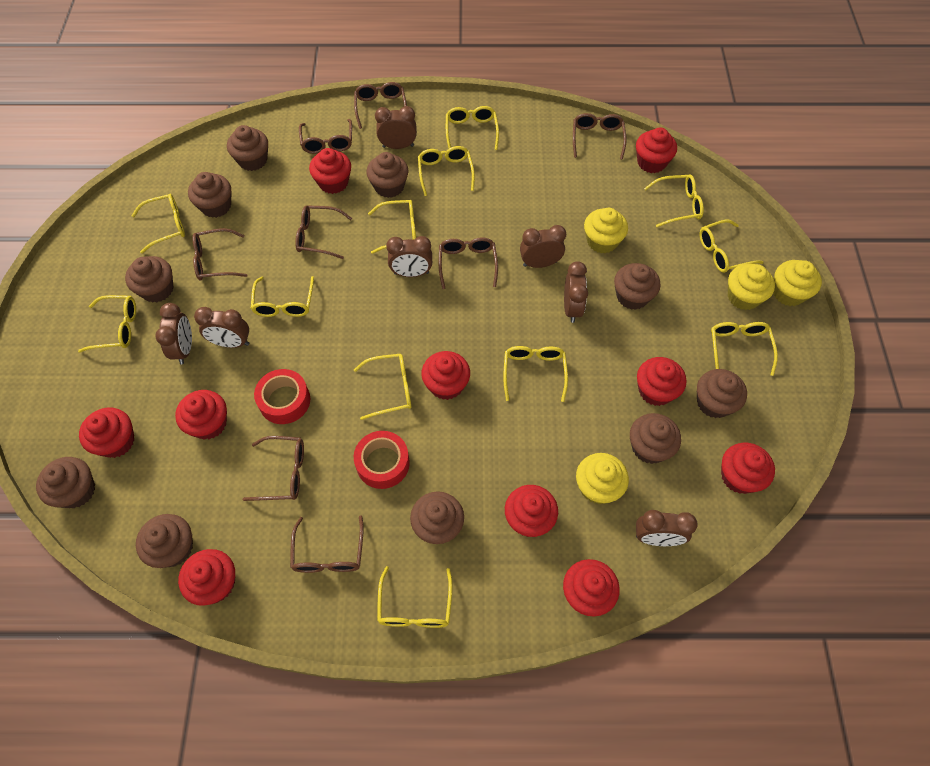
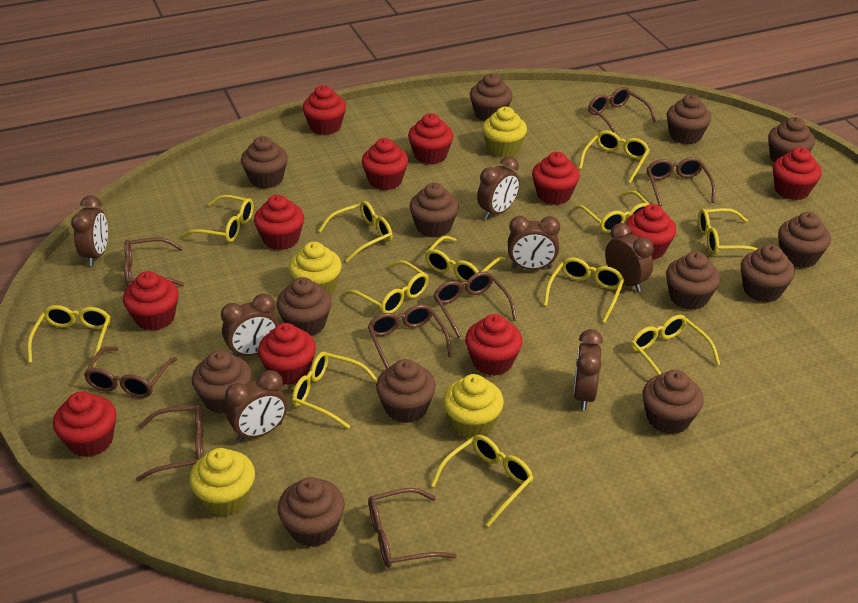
brown cupcake: [36,457,95,508] [125,256,174,303] [136,514,193,568] [188,172,232,218] [227,125,268,171] [366,152,408,198] [410,491,464,544] [614,263,660,310] [630,413,681,464] [697,369,747,418] = 10 -> [192,350,252,414] [241,136,288,189] [276,277,332,336] [278,477,345,547] [376,359,436,423] [409,183,459,238] [470,74,513,121] [642,370,704,434] [666,251,720,310] [667,94,711,145] [741,244,795,302] [768,117,815,163] [778,212,831,268] = 13
red cupcake: [79,408,134,458] [175,390,227,440] [178,549,235,606] [309,148,351,194] [421,351,470,400] [505,485,558,537] [563,559,620,617] [636,128,677,173] [637,357,686,406] [721,443,775,494] = 10 -> [53,392,116,457] [123,271,179,331] [254,195,304,250] [258,323,316,385] [302,85,346,135] [362,138,408,190] [408,113,453,165] [465,314,522,376] [532,152,580,205] [626,204,676,260] [773,147,822,200] = 11
red tape: [254,369,310,424] [354,431,410,489] = 2 -> none = 0

